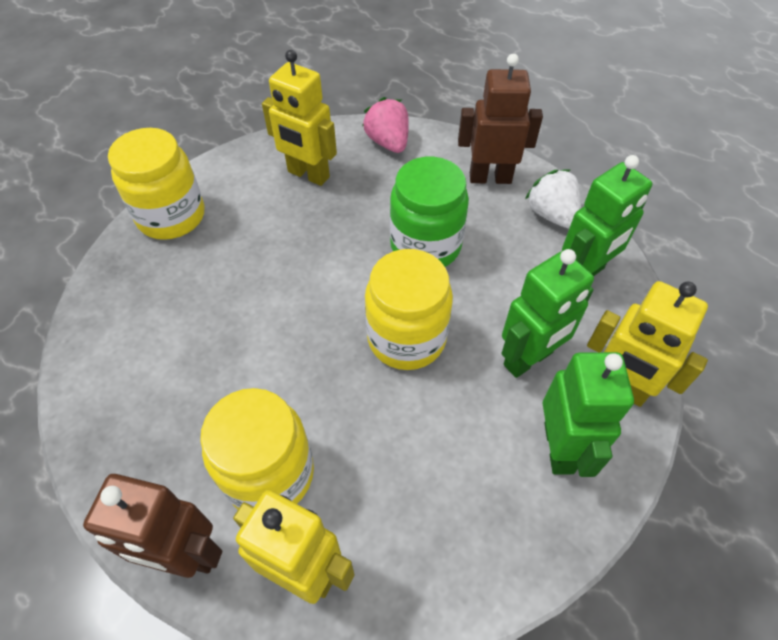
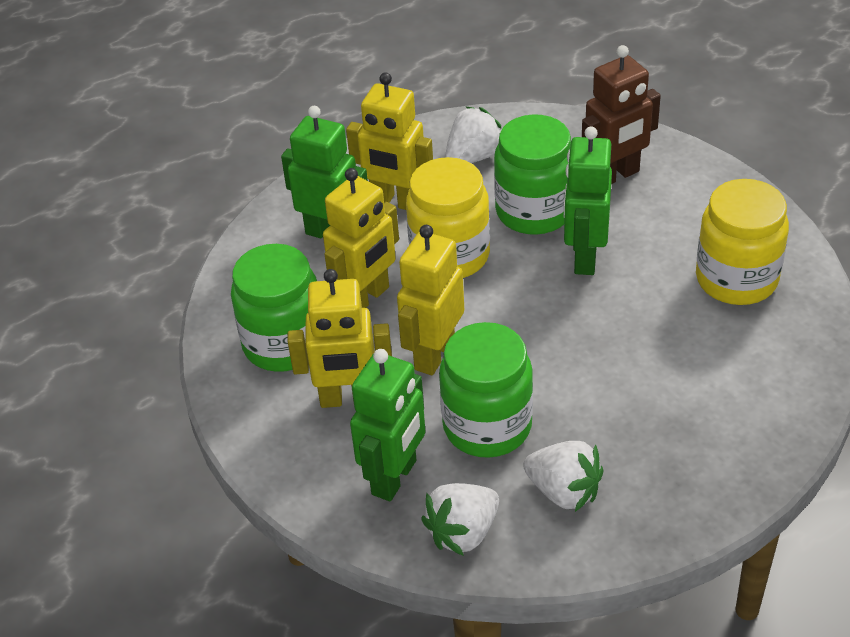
brown robot: [83,474,222,578] [458,54,543,184] = 2 -> [582,45,661,184] = 1
green jar: [390,157,469,267] = 1 -> [231,244,317,372] [439,322,533,458] [494,114,571,235] = 3
pink strawberry: [362,97,409,153] = 1 -> none = 0
white strawberry: [525,170,581,229] = 1 -> [421,483,499,556] [446,106,502,163] [523,441,604,512] = 3
yellow jar: [108,128,204,240] [200,388,314,509] [365,249,453,370] = 3 -> [406,157,490,278] [696,179,789,305] = 2
yellow robot: [233,490,355,604] [262,50,337,186] [587,281,708,407] = 3 -> [287,269,392,408] [323,168,399,308] [346,72,433,210] [397,225,464,375] = 4

